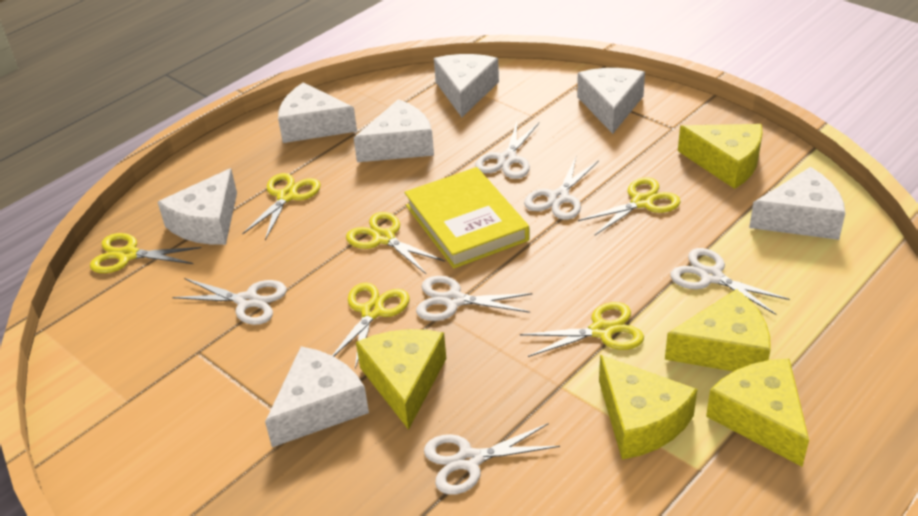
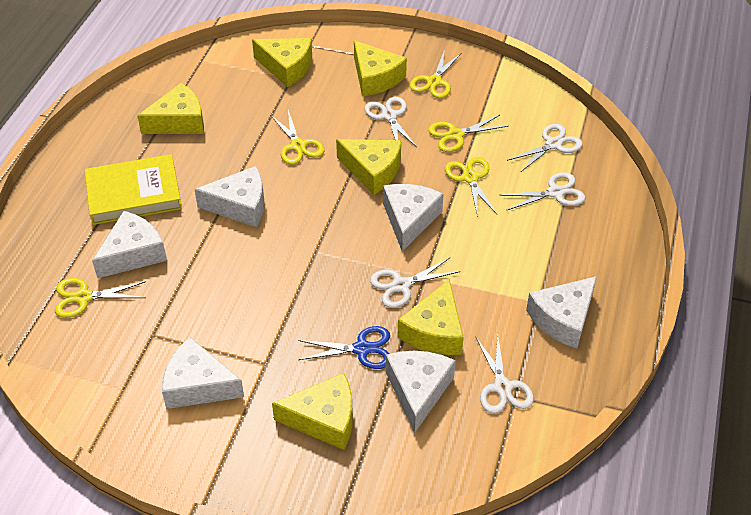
blue scissors: none = 0 -> [298,326,390,369] = 1
white cheese: [158,168,237,245] [265,346,369,447] [278,82,357,143] [354,99,434,162] [434,54,499,117] [577,68,645,134] [749,167,845,240] = 7 -> [92,211,167,278] [162,337,244,409] [194,166,264,227] [383,184,444,252] [386,351,456,433] [526,276,597,348] = 6
white scissors: [172,278,287,325] [416,276,532,321] [424,423,560,495] [475,121,539,179] [524,157,599,220] [670,248,790,315] = 6 -> [365,97,417,147] [370,258,461,308] [475,334,534,414] [499,173,585,211] [507,124,583,172] = 5
yellow cheese: [356,329,446,430] [599,355,697,460] [665,289,771,372] [678,124,763,189] [706,359,809,467] = 5 -> [137,83,204,134] [252,38,312,87] [272,373,353,450] [336,139,401,195] [354,40,407,96] [398,279,464,355] = 6
yellow scissors: [90,233,201,273] [242,173,321,240] [332,283,410,368] [346,212,445,274] [520,302,644,357] [578,177,681,236] = 6 -> [55,278,146,318] [271,110,325,165] [410,49,461,98] [428,115,509,152] [445,157,498,217] = 5

